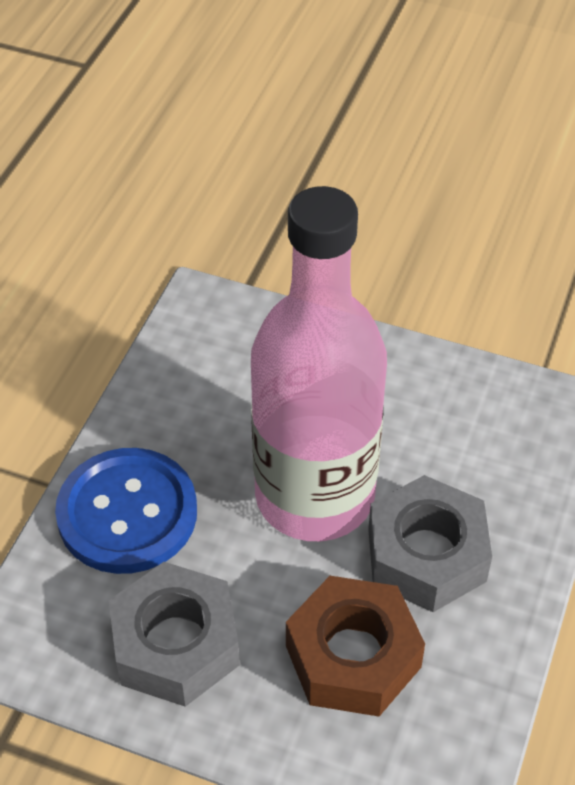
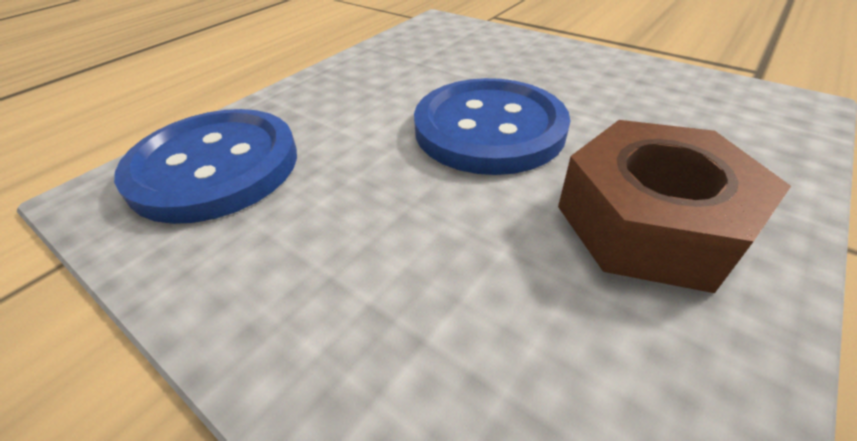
blue button: [55,448,197,574] = 1 -> [114,109,297,224] [414,78,570,175] = 2
grey nut: [109,562,240,707] [368,475,492,612] = 2 -> none = 0
pink bottle: [251,186,387,541] = 1 -> none = 0

